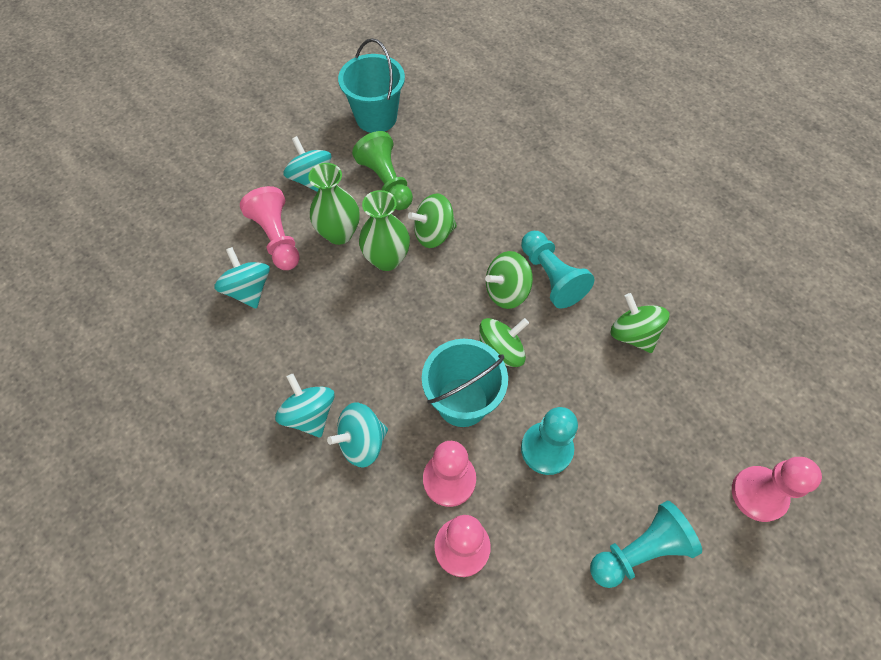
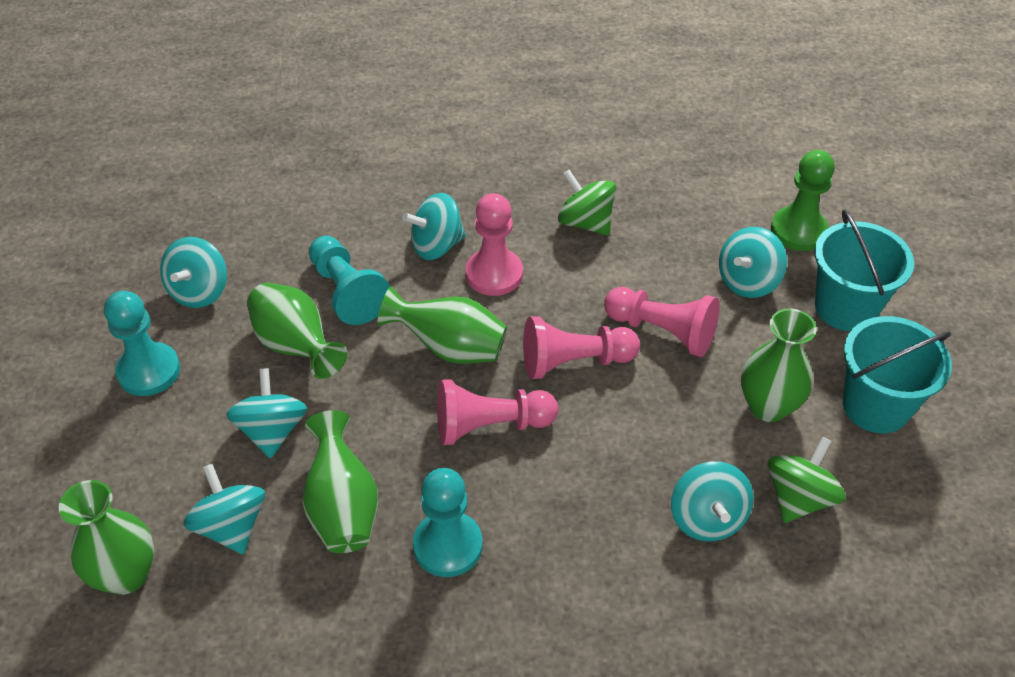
green spinning top: [408,193,457,248] [479,318,529,367] [485,251,533,309] [610,293,669,353] = 4 -> [558,169,616,236] [768,437,846,523] = 2
green vase: [308,163,360,245] [359,190,410,271] = 2 -> [59,480,154,595] [247,283,347,379] [302,410,378,553] [378,286,507,364] [741,308,817,422] = 5
turquoise spinning top: [214,247,270,309] [275,374,335,438] [284,136,331,192] [327,403,388,468] = 4 -> [160,237,227,308] [183,464,265,554] [226,368,307,459] [402,193,466,260] [671,461,754,541] [719,227,787,298] = 6

